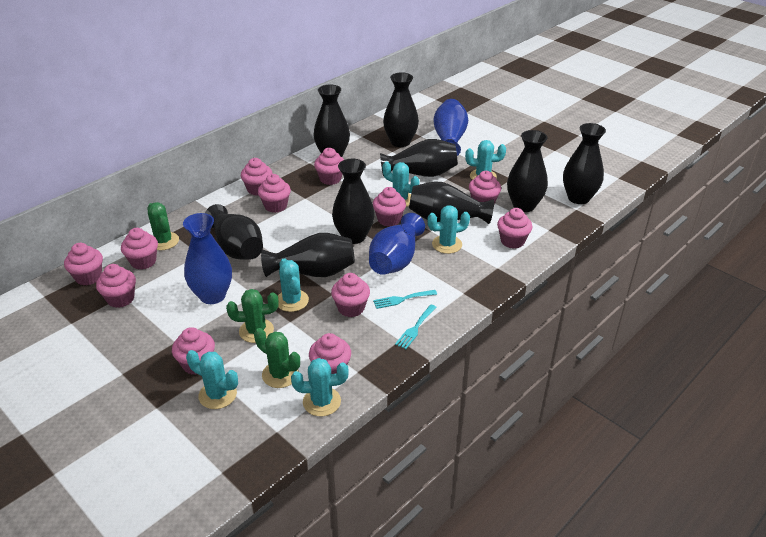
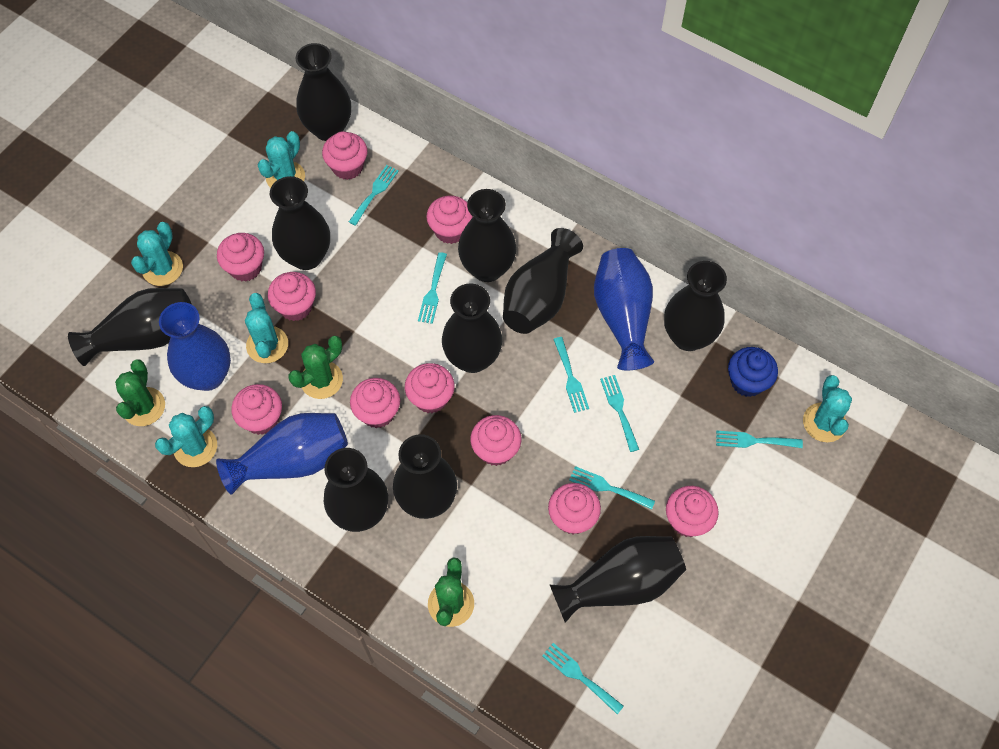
black vase: [205,204,263,260] [261,233,355,277] [313,85,350,157] [332,159,375,244] [380,139,458,177] [383,72,419,147] [409,181,494,224] [507,130,548,212] [563,123,606,204] = 9 -> [68,288,192,366] [270,176,330,270] [296,43,351,141] [324,448,388,532] [393,434,457,519] [442,283,502,373] [458,189,517,282] [503,228,583,334] [550,536,686,623] [664,261,727,351] = 10
blue cupcake: none = 0 -> [728,347,778,397] = 1
pink cupcake: [64,243,103,285] [96,264,136,308] [121,228,158,270] [172,327,215,375] [241,158,273,196] [258,174,291,213] [309,333,351,374] [314,148,344,185] [331,273,370,317] [373,187,406,227] [469,171,501,204] [497,208,532,249] = 12 -> [217,233,264,282] [231,384,282,435] [268,272,316,321] [322,131,367,180] [350,378,400,428] [405,363,455,413] [426,196,473,244] [470,415,521,466] [548,483,601,535] [666,486,719,537] = 10
turquoise cactus: [186,350,238,409] [278,259,309,312] [291,358,349,416] [382,161,419,207] [427,206,470,254] [465,140,506,180] = 6 -> [131,222,183,286] [155,406,217,467] [245,293,288,363] [258,131,305,188] [803,375,852,442] = 5
turquoise fork: [373,290,437,309] [395,305,437,349] = 2 -> [349,165,399,226] [418,252,447,324] [542,643,624,714] [553,337,589,413] [569,466,655,510] [600,375,639,452] [716,431,803,448] = 7

